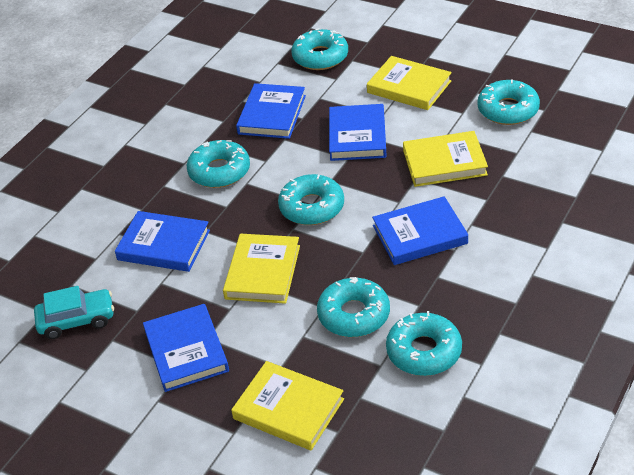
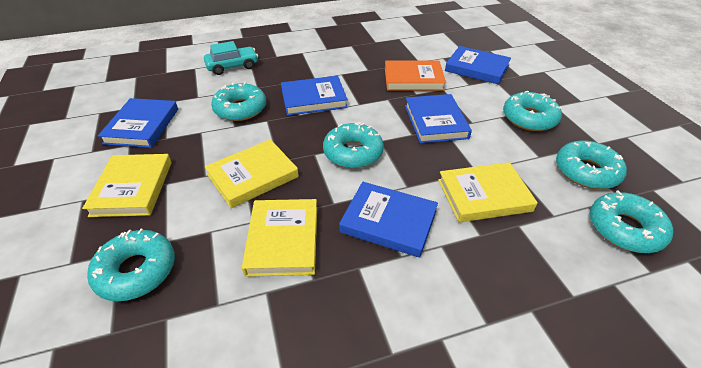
orange book: none = 0 -> [385,60,446,91] = 1

